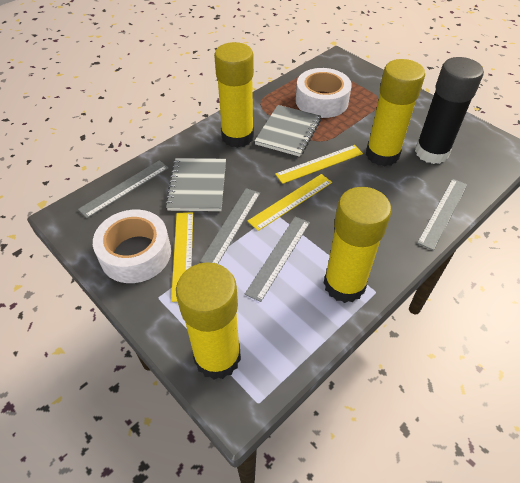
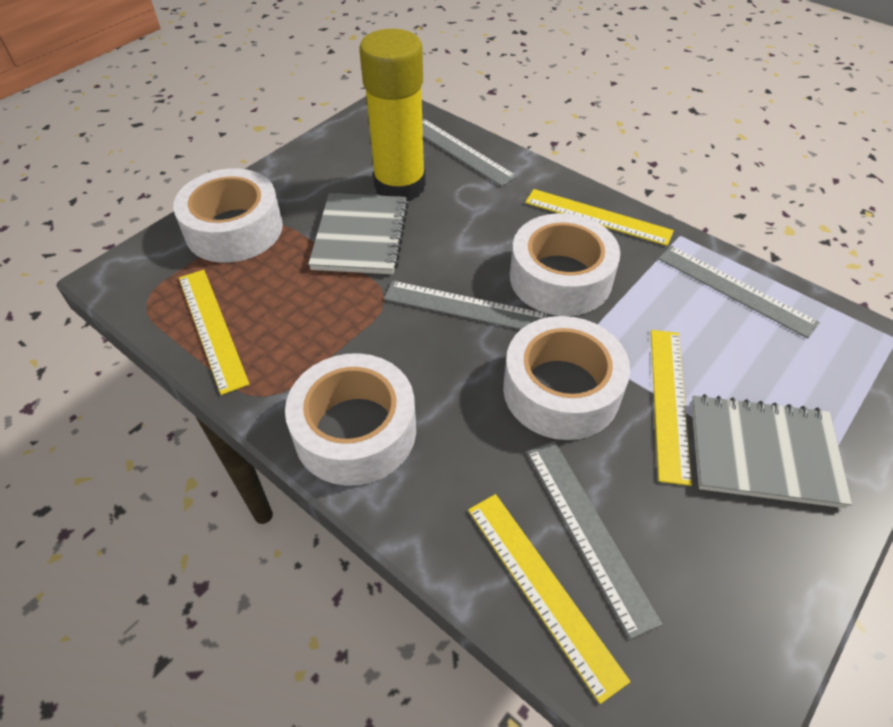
black glue stick: [415,57,484,164] = 1 -> none = 0
white tape: [93,210,171,283] [296,68,352,118] = 2 -> [173,168,283,263] [285,353,416,486] [503,316,630,440] [510,213,620,316] = 4
yellow glue stick: [176,262,241,380] [214,42,254,148] [324,187,392,303] [366,59,425,166] = 4 -> [359,29,426,201] = 1
yellow ruler: [171,212,193,302] [248,174,332,231] [275,145,363,184] = 3 -> [179,270,250,395] [468,494,630,704] [525,189,674,246] [651,330,692,486] = 4

